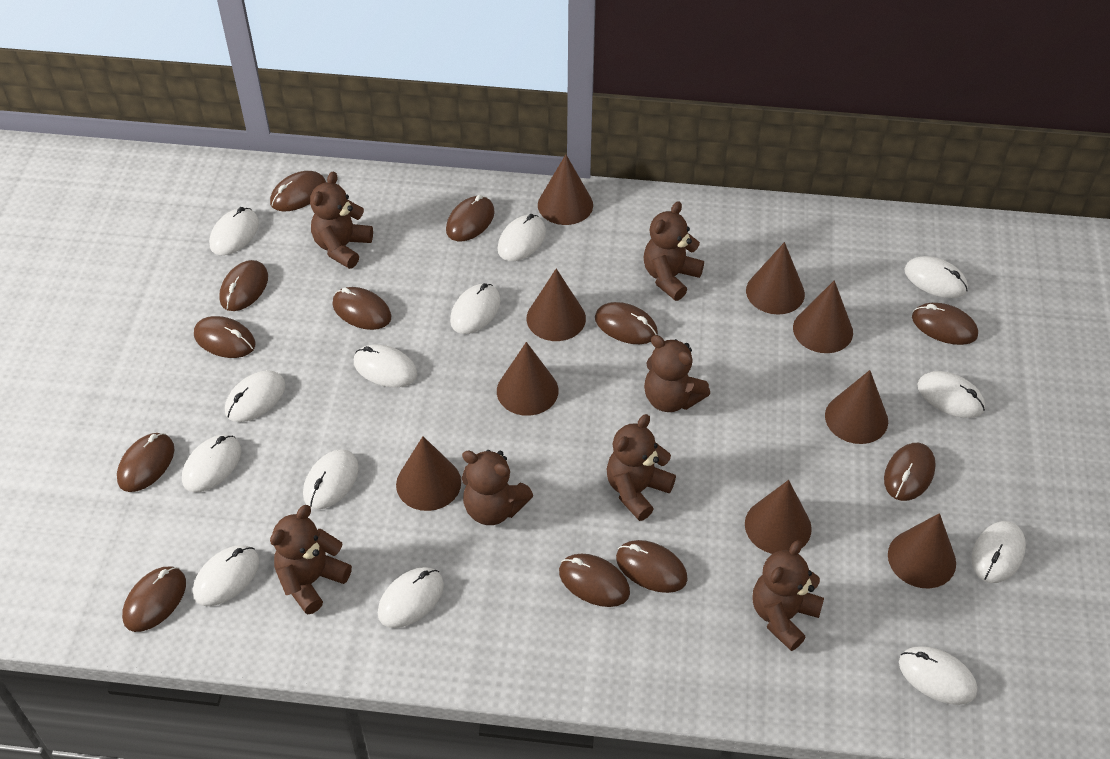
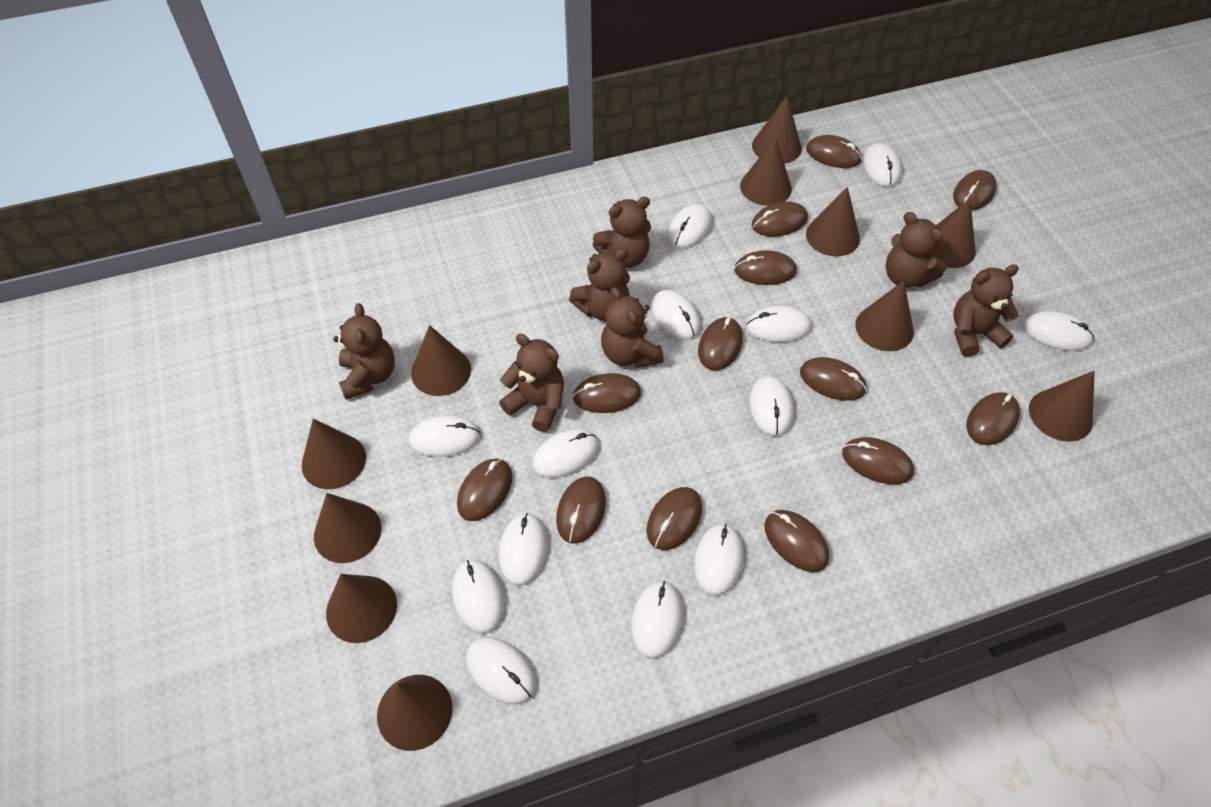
brown cone: [396,436,461,511] [497,342,558,416] [527,269,586,341] [538,154,593,225] [745,480,812,554] [746,242,805,315] [793,280,853,353] [825,370,888,444] [888,513,956,588] = 9 -> [302,419,366,489] [314,493,381,563] [326,574,397,643] [377,675,453,751] [411,325,471,396] [740,137,792,206] [752,96,802,164] [806,187,860,256] [855,281,914,351] [929,198,976,268] [1029,371,1095,442] = 11
brown mouse: [117,433,174,492] [122,566,186,632] [194,316,255,358] [219,260,268,311] [270,171,326,211] [332,287,392,330] [446,195,495,241] [559,554,630,607] [595,302,658,344] [616,540,688,593] [884,443,936,501] [912,303,978,345] = 12 -> [457,458,512,521] [556,477,606,544] [573,373,641,413] [647,487,702,550] [698,317,743,371] [734,250,797,285] [751,201,808,237] [765,510,829,572] [800,357,867,401] [806,135,862,168] [842,437,914,484] [953,170,997,211] [966,392,1020,445] = 13

